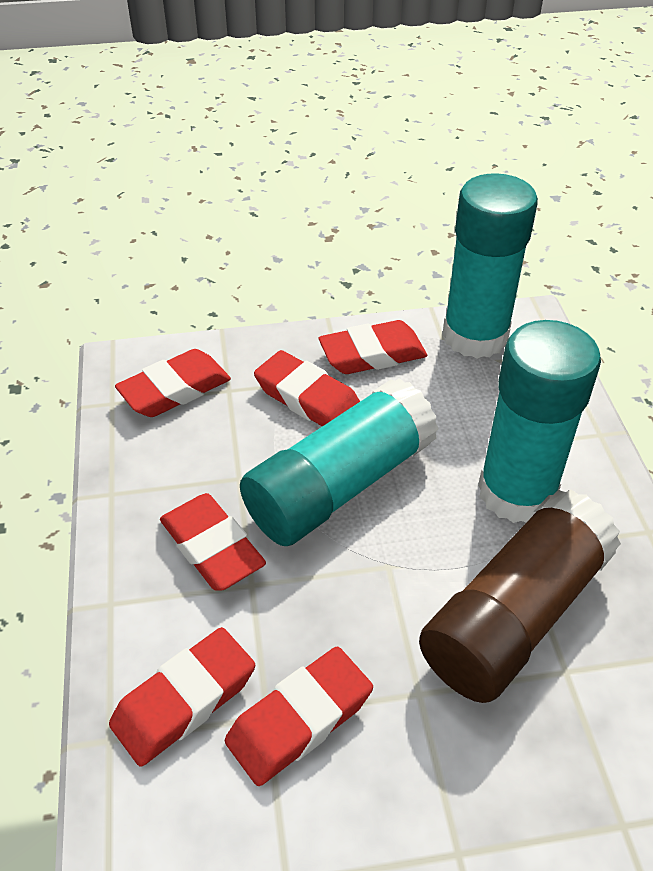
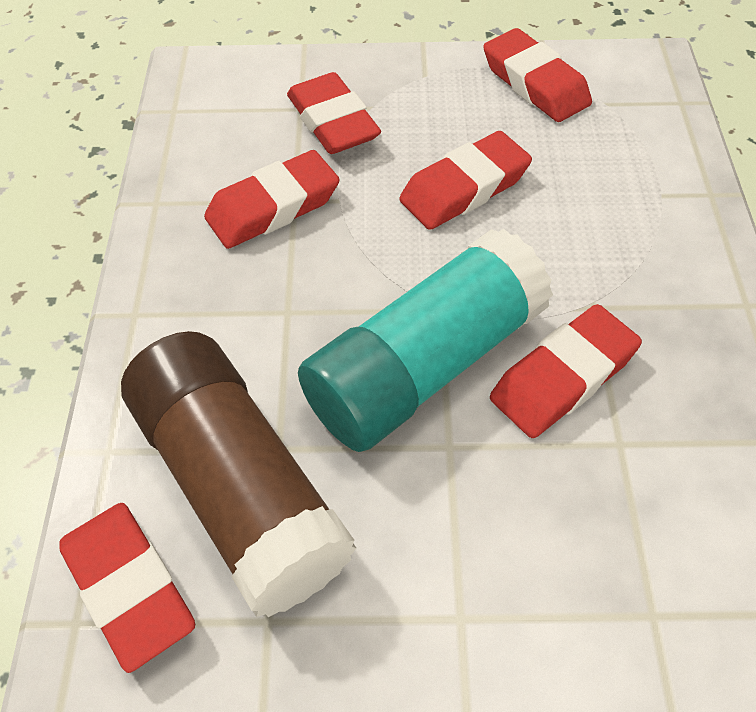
turquoise glue stick: [240,378,439,546] [442,173,538,359] [478,320,601,523] = 3 -> [298,229,553,452] = 1

